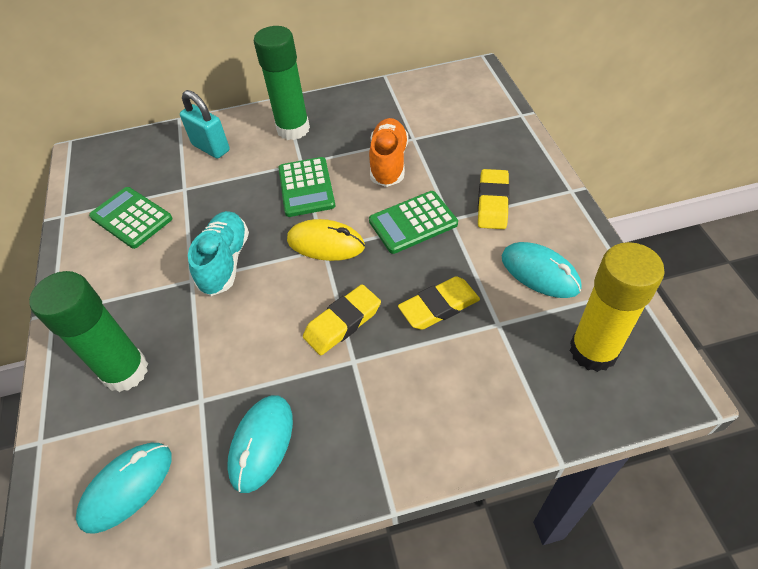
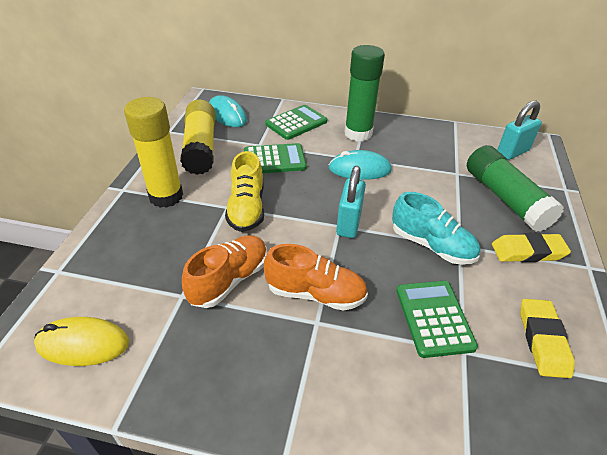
orange shoe: [369,118,408,187] = 1 -> [182,235,267,308] [264,244,368,311] = 2
turquoise mouse: [76,443,172,534] [227,395,293,493] [502,242,581,298] = 3 -> [209,95,247,127] [329,150,392,180] = 2
turquoise padlock: [180,90,230,159] = 1 -> [336,166,366,238] [497,101,542,160] = 2
yellow eraser: [303,284,381,355] [398,276,480,330] [478,169,510,229] = 3 -> [492,233,571,262] [520,299,575,378] = 2
yellow glue stick: [570,242,665,372] = 1 -> [124,97,183,208] [180,100,215,175] = 2
yellow shoe: none = 0 -> [225,151,264,232] = 1

